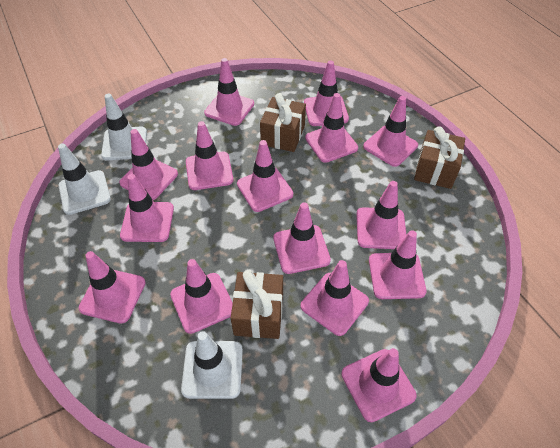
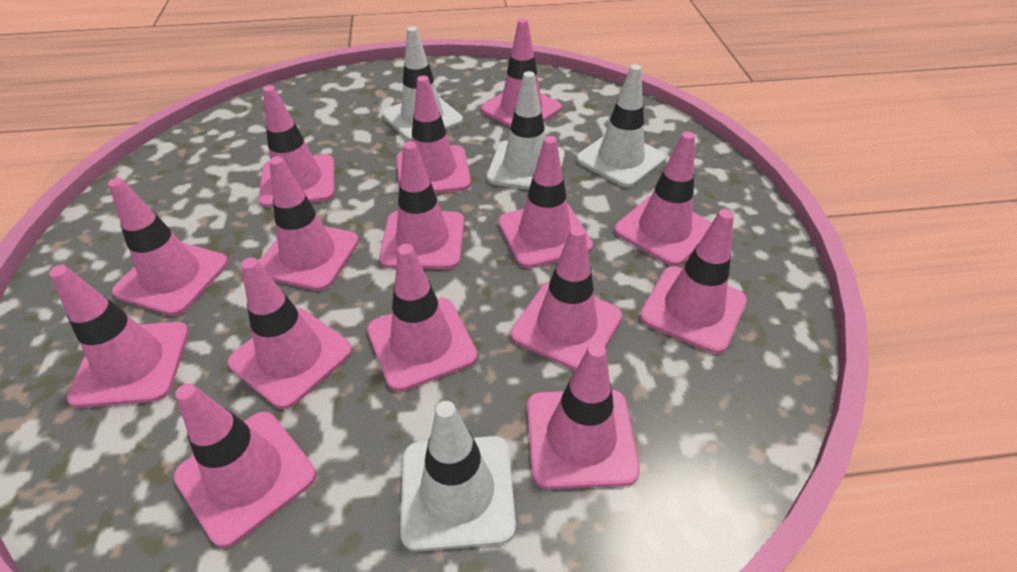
brown gift: [231,270,283,339] [260,93,306,152] [414,127,465,189] = 3 -> none = 0
white traffic cone: [58,143,111,215] [101,94,147,161] [181,331,243,399] = 3 -> [382,26,463,141] [400,401,516,551] [487,71,565,190] [577,64,665,187] = 4

